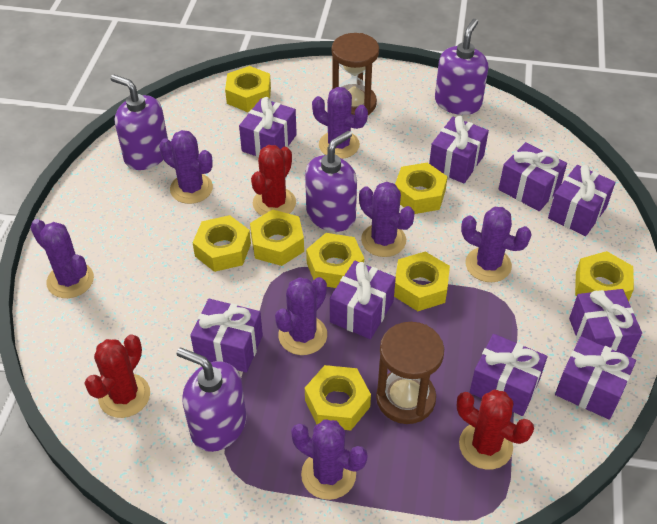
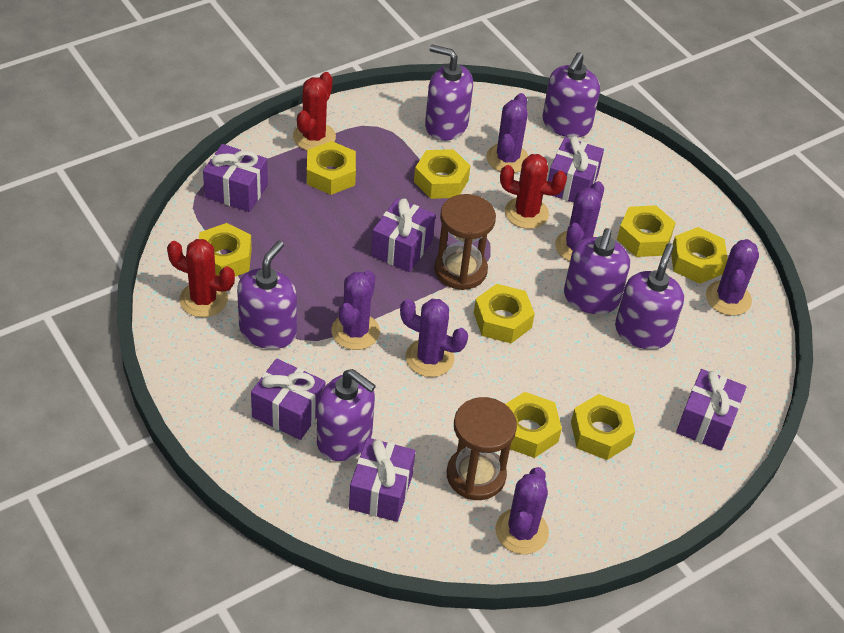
purple cactus: [30,219,94,298] [159,130,213,204] [275,277,327,355] [291,419,367,500] [312,87,368,159] [359,182,415,257] [461,207,532,282] = 7 -> [332,270,380,350] [400,299,468,377] [486,93,529,173] [495,467,549,554] [555,181,604,261] [706,239,759,316] = 6
purple gift: [190,299,263,373] [239,97,297,158] [330,261,396,339] [429,116,489,183] [470,334,547,416] [499,142,567,211] [548,165,615,236] [555,336,636,420] [569,289,642,357] = 9 -> [203,144,268,212] [251,358,325,440] [349,438,415,522] [371,198,435,272] [548,136,604,203] [676,369,747,451] = 6
purple soap dispenser: [111,75,168,170] [177,348,246,452] [305,131,357,232] [435,19,488,115] = 4 -> [237,240,297,349] [317,369,376,461] [425,45,473,141] [543,52,600,138] [564,228,630,314] [615,243,684,349] = 6

